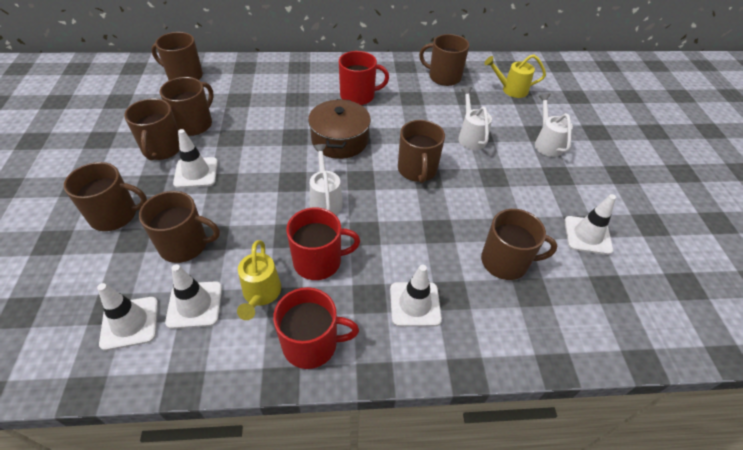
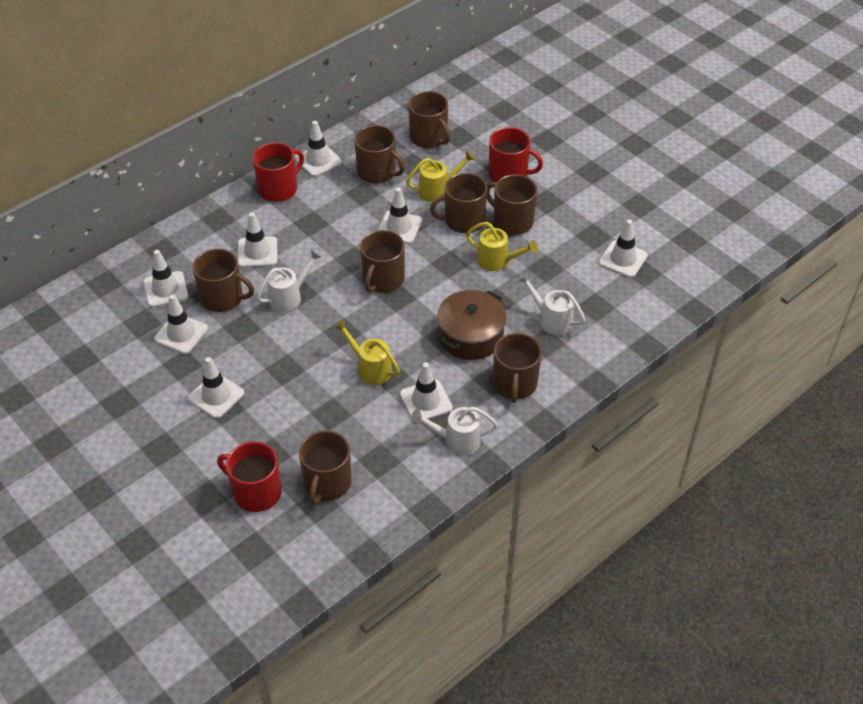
white traffic cone: [97,283,158,351] [165,264,222,329] [173,129,218,188] [390,265,442,327] [564,194,616,255] = 5 -> [143,250,188,307] [154,295,208,354] [188,357,244,419] [238,213,277,268] [295,121,342,177] [378,188,422,244] [400,362,453,423] [599,220,648,278] = 8
yellow watering can: [237,240,281,320] [484,54,546,98] = 2 -> [334,319,400,385] [406,150,475,202] [466,222,538,271] = 3

